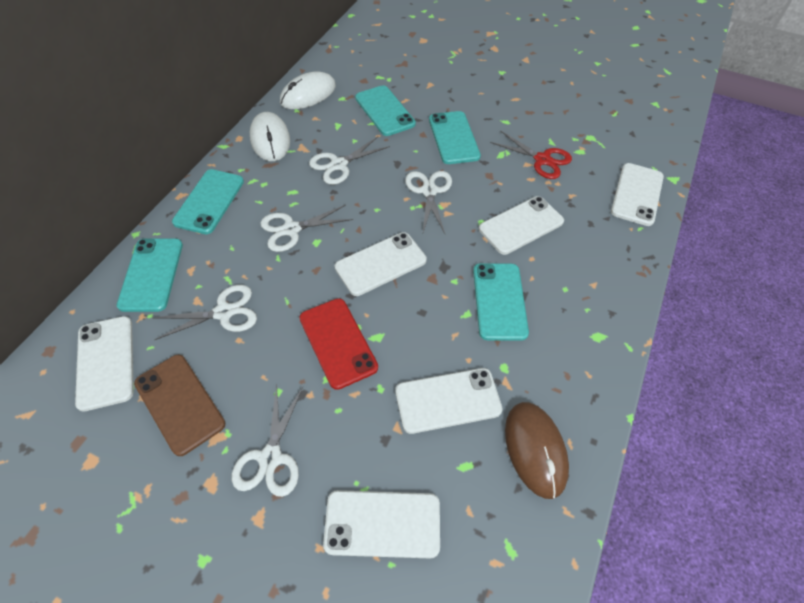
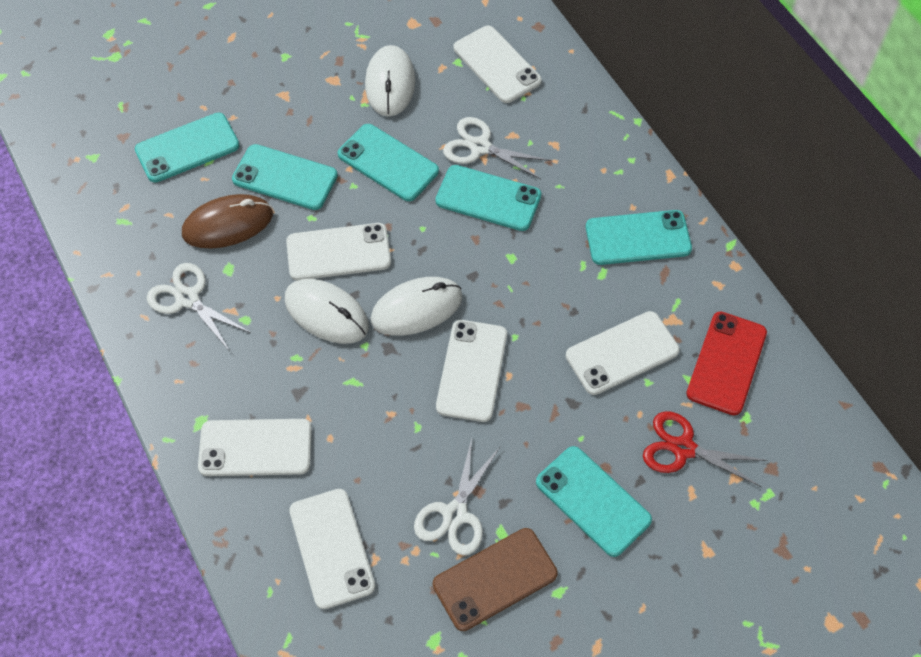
turquoise phone: [117,238,183,312] [172,169,244,234] [355,85,416,136] [429,111,481,164] [473,263,529,341] = 5 -> [135,113,240,183] [232,144,338,210] [338,124,439,201] [435,165,541,231] [536,446,652,557] [586,210,692,265] = 6
white mouse: [250,112,290,161] [280,71,336,109] = 2 -> [285,279,369,344] [365,45,415,117] [371,277,463,336] = 3
white scissors: [153,285,257,340] [232,383,303,497] [260,205,353,252] [309,136,390,185] [405,171,452,234] = 5 -> [147,263,251,350] [414,438,500,555] [443,117,551,180] = 3

